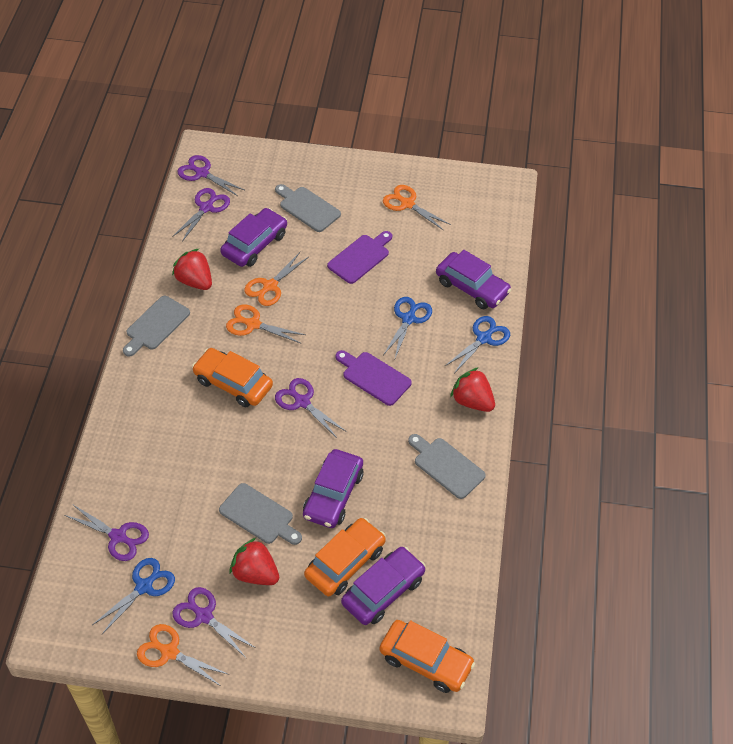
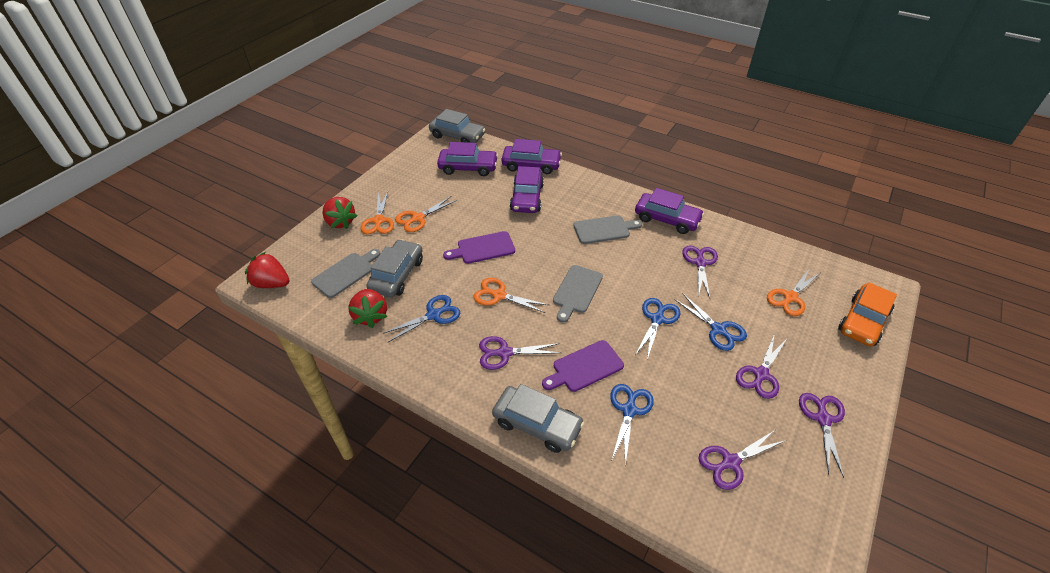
blue scissors: [92,558,175,634] [383,297,432,358] [445,316,510,372] = 3 -> [382,295,460,342] [610,384,654,466] [635,298,681,360] [674,294,747,351] = 4
grey car: none = 0 -> [366,239,423,297] [429,109,486,143] [492,384,584,453] = 3
grey cutting board: [123,296,190,356] [219,483,302,545] [275,184,341,232] [408,434,486,499] = 4 -> [311,249,380,298] [553,265,603,323] [573,215,642,244] = 3
orange car: [192,348,273,407] [304,518,386,596] [379,620,475,693] = 3 -> [838,282,897,346] = 1

